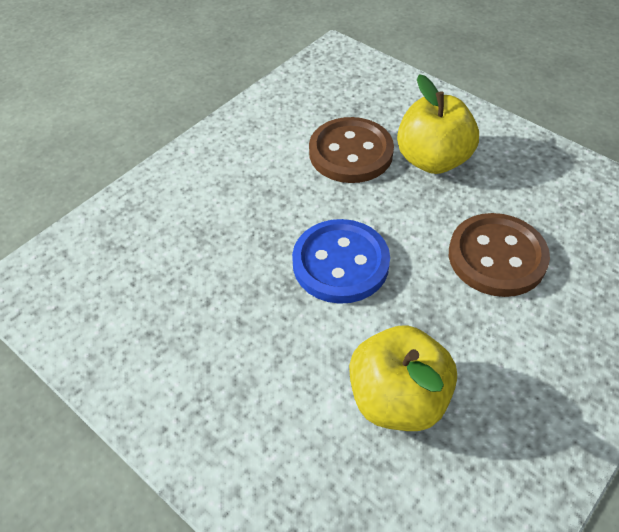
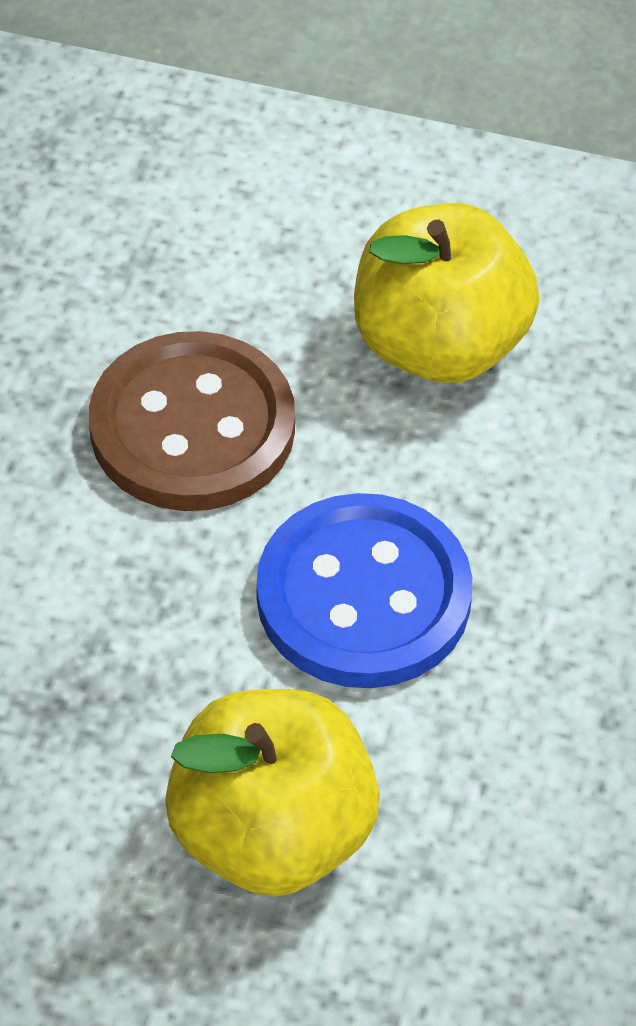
brown button: [309,117,394,183] [449,213,550,297] = 2 -> [89,331,295,511] = 1

